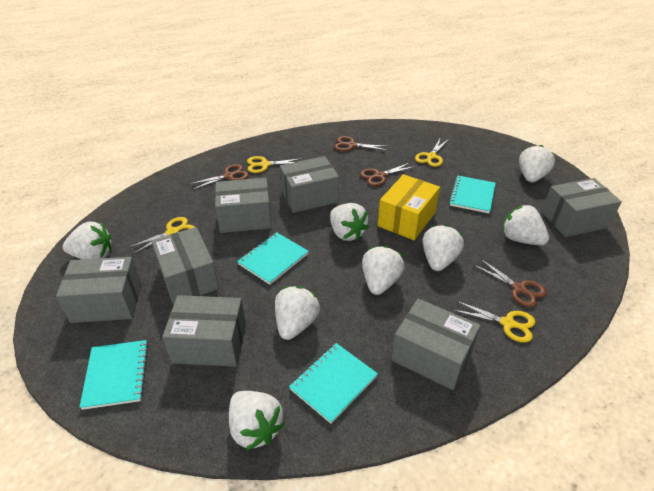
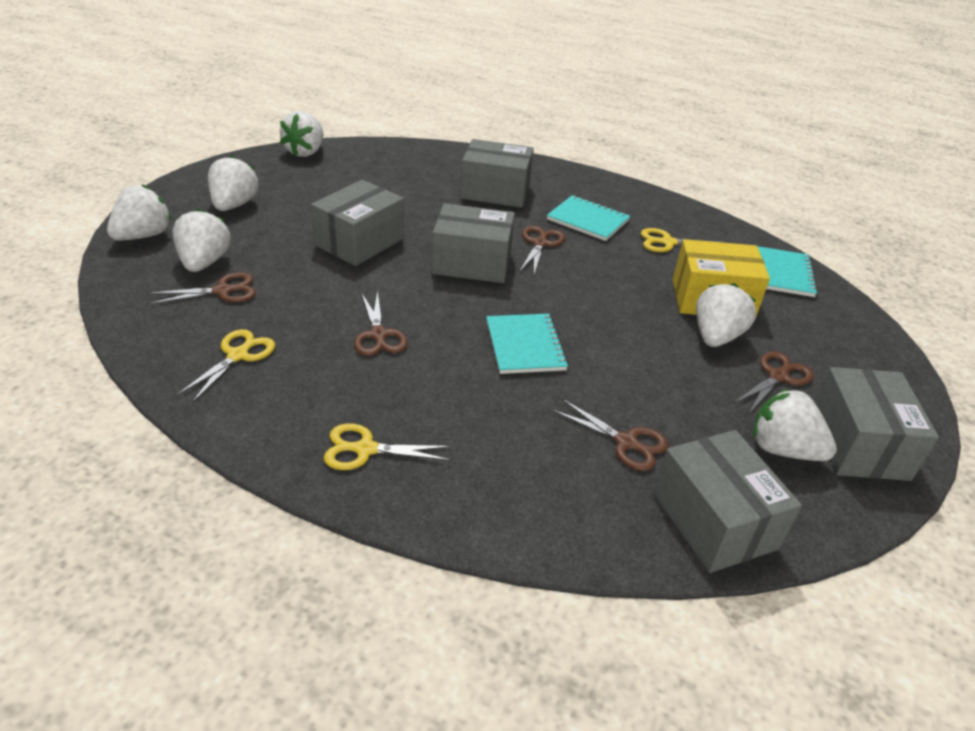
brown scissors: [190,164,249,190] [334,136,389,151] [360,162,416,186] [474,259,547,307] = 4 -> [149,272,256,304] [354,291,408,356] [520,226,565,274] [552,399,668,471] [733,351,814,414] = 5
grey box: [56,257,141,323] [151,227,219,304] [162,295,246,367] [215,178,272,233] [280,156,339,213] [391,299,480,390] [542,178,622,237] = 7 -> [311,180,404,266] [432,203,515,283] [460,139,534,208] [653,430,802,573] [814,367,939,481] = 5
turquoise notebook: [79,340,148,410] [237,232,309,285] [289,343,378,424] [449,175,496,213] = 4 -> [486,314,569,374] [547,195,630,241] [757,246,818,297] = 3
white strawberry: [63,221,112,259] [229,391,285,450] [275,286,320,340] [330,203,369,241] [362,246,404,295] [423,225,464,271] [502,205,549,245] [519,145,555,183] = 8 -> [107,184,172,241] [172,209,231,272] [208,155,259,211] [280,111,323,157] [696,283,756,347] [754,389,837,461] = 6
yellow scissors: [127,217,194,255] [247,156,303,173] [415,137,449,167] [453,301,535,343] = 4 -> [176,329,275,403] [324,423,452,470] [641,228,725,252] = 3

